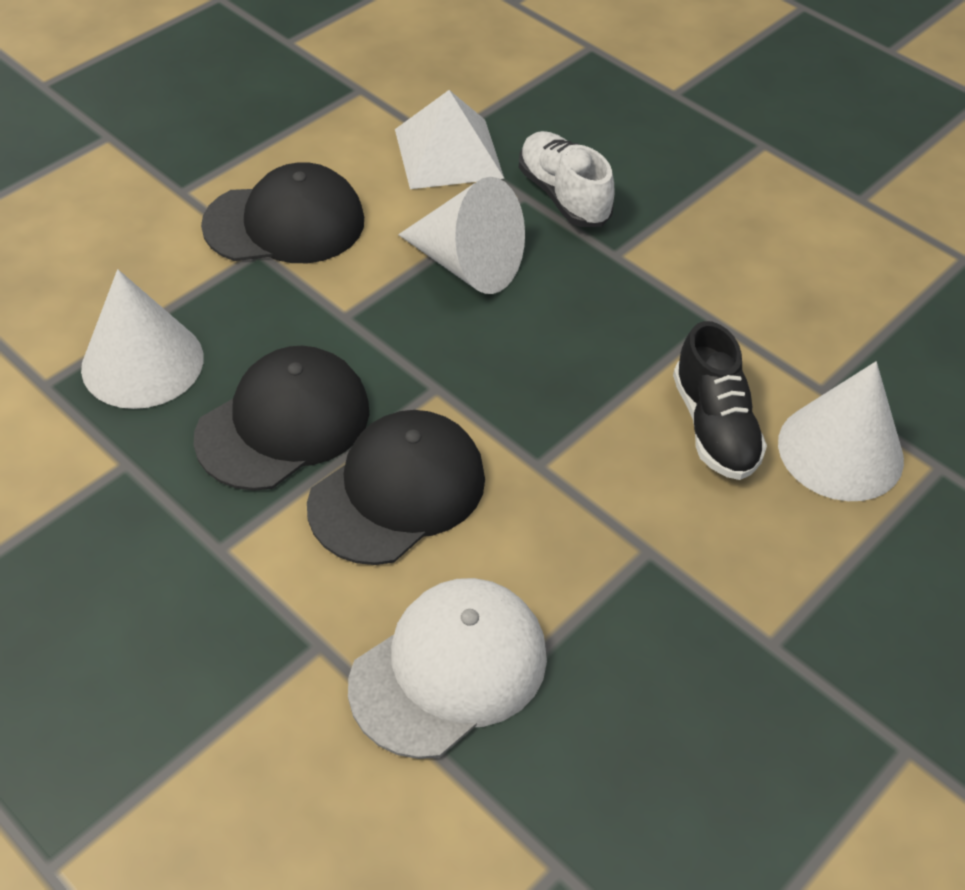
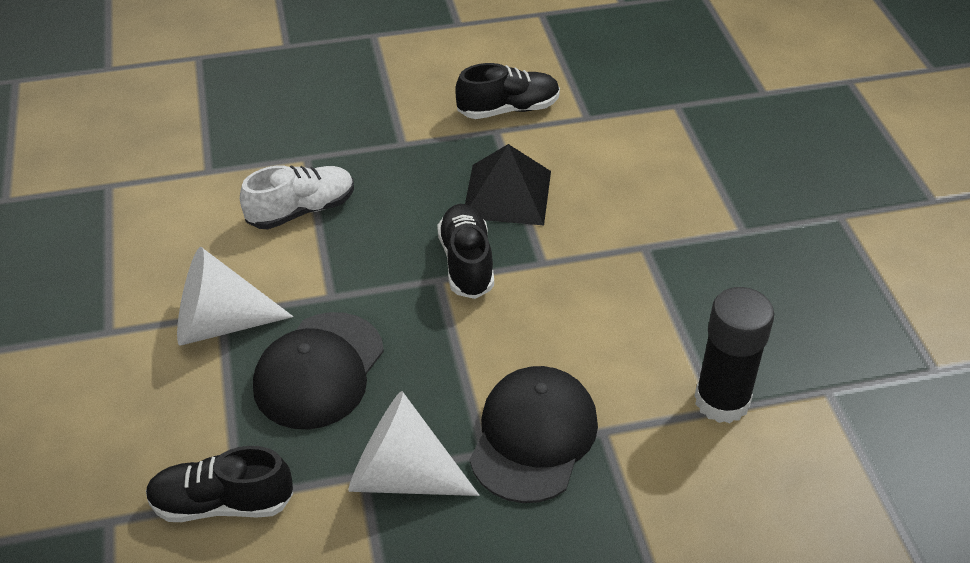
black cap: [193,346,369,491] [201,162,364,263] [307,410,485,565] = 3 -> [253,312,384,429] [470,366,598,503] = 2
black glue stick: none = 0 -> [695,287,774,423] = 1
black pyramid: none = 0 -> [465,144,551,225] = 1
black shoe: [673,321,767,480] = 1 -> [146,446,293,522] [437,204,494,299] [455,63,560,119] = 3
white cap: [348,578,547,759] = 1 -> none = 0
white cone: [81,269,204,409] [398,177,525,294] [778,361,904,501] = 3 -> [177,247,293,346] [348,391,480,496] = 2
white pyramid: [395,90,504,189] = 1 -> none = 0

